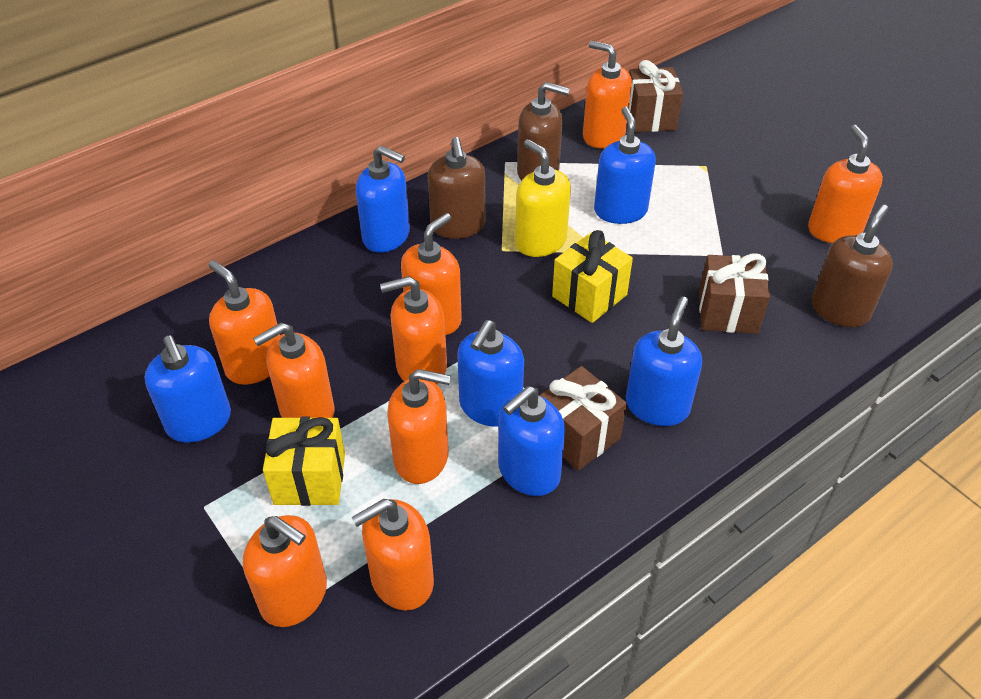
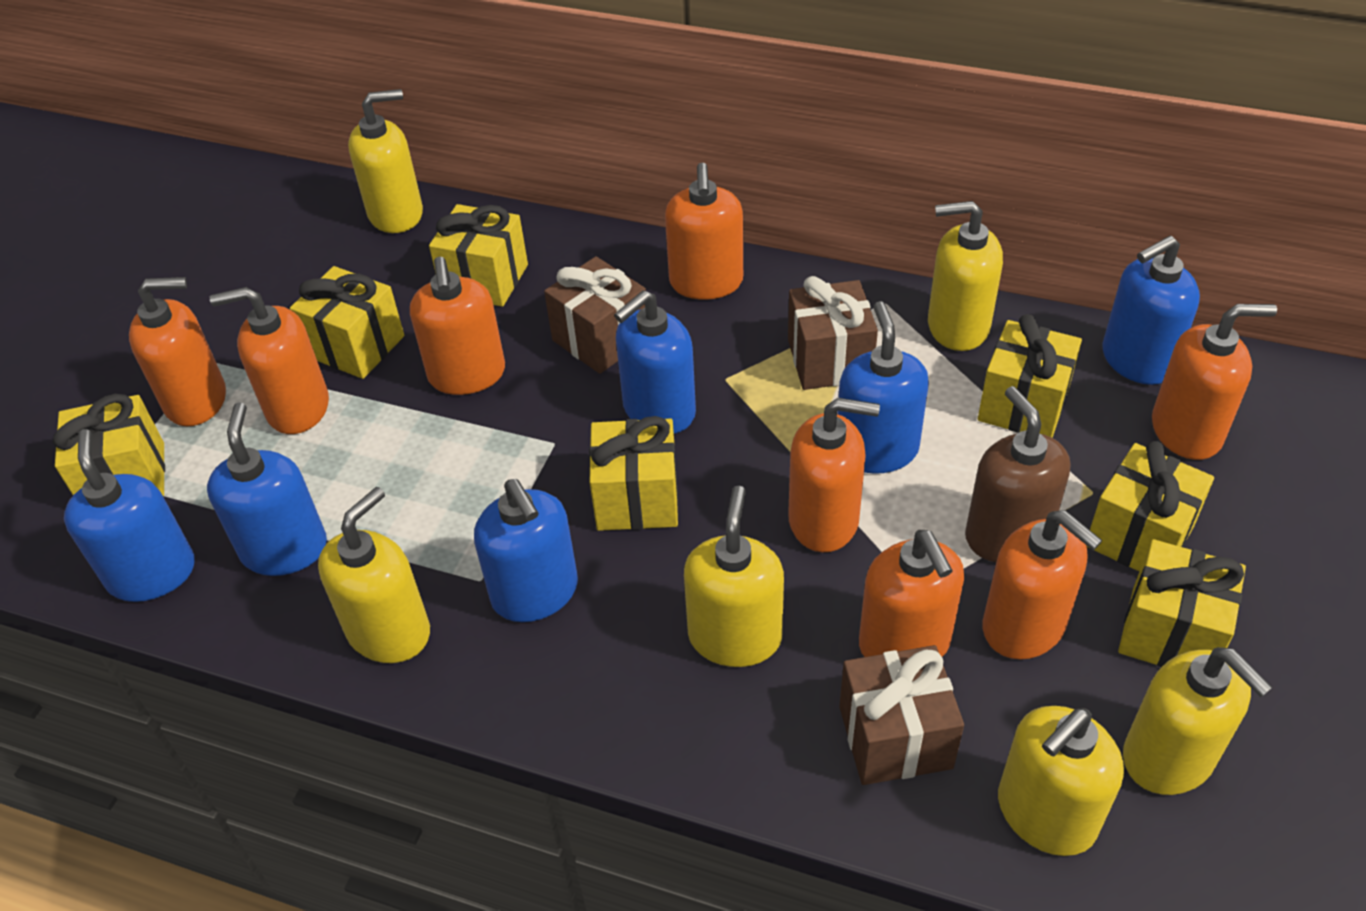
brown soap dispenser: [428,137,485,239] [517,82,570,181] [812,205,893,327] = 3 -> [965,386,1070,562] = 1
orange soap dispenser: [209,260,280,385] [243,515,327,627] [253,323,334,418] [351,499,434,611] [380,276,447,384] [387,369,451,484] [401,213,462,335] [583,41,632,148] [808,125,883,243] = 9 -> [129,277,226,426] [210,287,329,434] [410,257,505,395] [665,163,743,300] [788,398,880,552] [859,530,964,657] [982,510,1102,659] [1152,304,1277,460] = 8
yellow gift: [263,416,345,506] [552,230,633,323] = 2 -> [53,394,165,496] [290,266,404,379] [429,204,528,307] [589,416,678,531] [978,314,1082,438] [1086,441,1214,572] [1118,539,1246,667] = 7
yellow soap dispenser: [515,139,571,257] = 1 -> [318,487,430,663] [348,89,423,233] [684,486,784,667] [928,201,1003,351] [998,706,1124,856] [1123,647,1273,795] = 6

